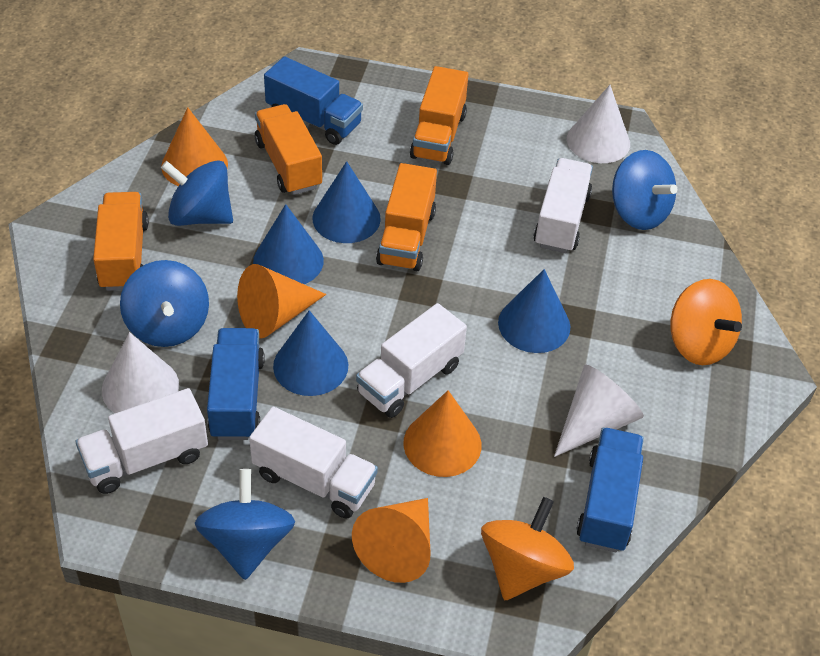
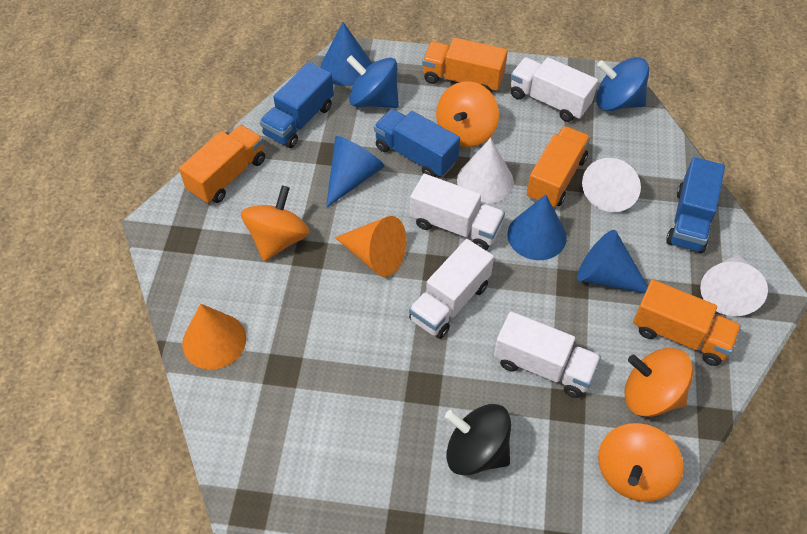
black spinning top: none = 0 -> [445,404,511,476] = 1
blue spinning top: [120,260,209,347] [161,160,233,226] [195,469,295,580] [612,150,677,230] = 4 -> [346,55,399,108] [596,57,649,111] = 2
orange cone: [161,107,228,186] [237,264,326,338] [352,498,430,583] [403,390,482,477] = 4 -> [182,304,246,370] [335,216,407,277] = 2
orange spinning top: [481,497,574,600] [670,279,742,365] = 2 -> [241,185,310,261] [436,81,499,147] [598,423,684,502] [625,348,693,417] = 4

